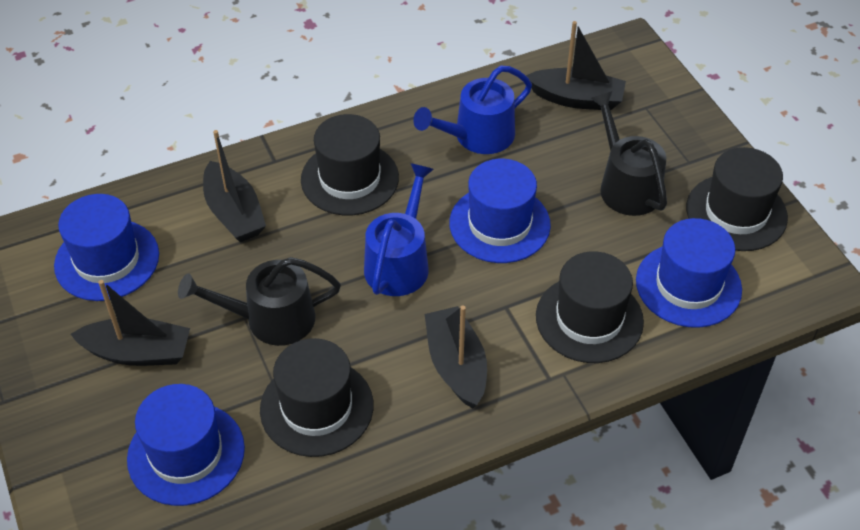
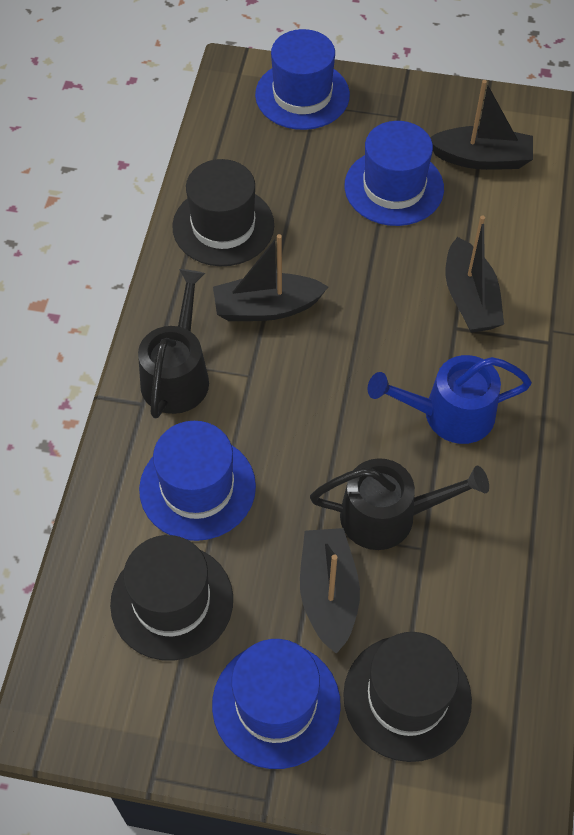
black hat: [260,338,374,457] [301,114,399,215] [536,251,644,363] [686,147,788,251] = 4 -> [110,535,233,661] [173,159,274,266] [343,632,472,762] = 3
blue watering can: [364,163,434,296] [413,66,532,154] = 2 -> [368,355,532,444] = 1

